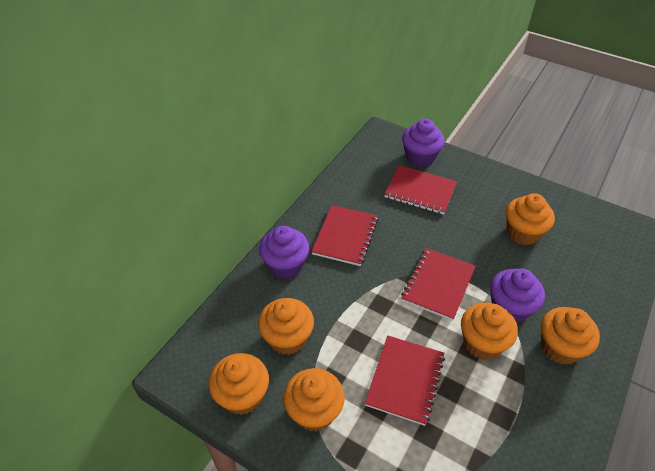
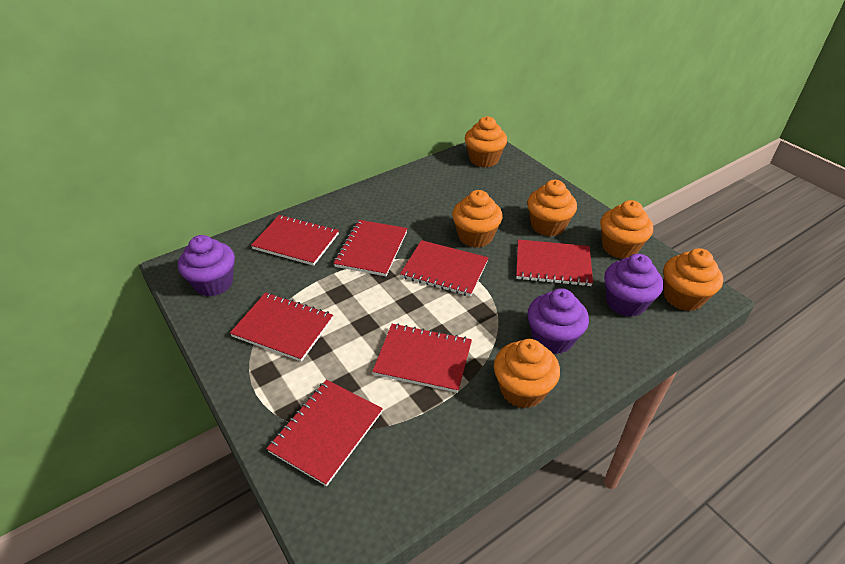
red notebook: [311,205,378,266] [365,335,445,426] [384,165,457,215] [401,248,476,321] = 4 -> [230,292,333,362] [251,215,339,266] [266,380,383,486] [334,220,408,276] [372,323,472,393] [400,240,489,297] [516,239,593,286] = 7

